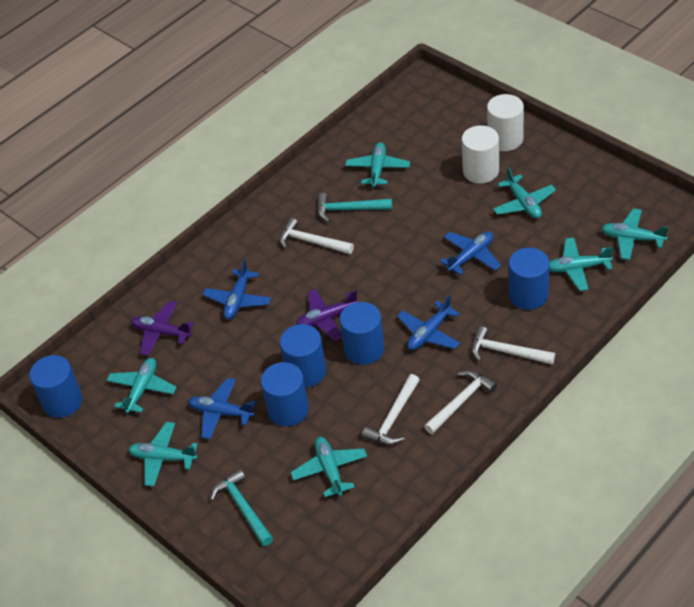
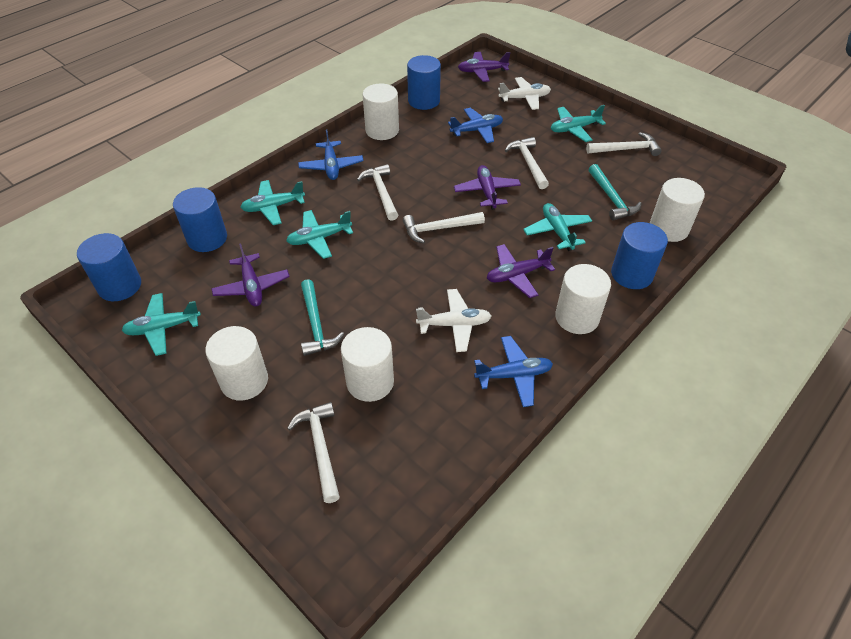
blue cylinder: [29,355,83,418] [261,362,309,426] [280,324,326,387] [340,302,384,365] [508,248,550,310] = 5 -> [77,233,141,301] [173,187,227,252] [407,55,441,110] [611,222,668,289] = 4
blue plane: [188,378,256,439] [202,259,271,319] [397,295,460,350] [440,232,501,275] = 4 -> [298,130,364,180] [448,108,503,143] [474,336,553,407] = 3
purple plane: [131,301,194,356] [296,289,358,341] = 2 -> [211,244,290,307] [454,165,521,210] [458,52,510,82] [487,244,555,298] = 4
turquoise plane: [106,358,177,414] [128,422,198,487] [290,437,367,497] [345,143,410,188] [493,167,556,218] [549,238,613,291] [601,208,669,260] = 7 -> [122,293,201,356] [240,180,305,225] [286,210,353,259] [523,203,592,251] [551,105,606,142] = 5
white cylinder: [462,125,499,184] [487,94,524,151] = 2 -> [205,326,268,401] [341,327,394,402] [363,83,399,140] [555,264,611,334] [650,178,705,242] = 5
white hammer: [280,218,354,254] [362,374,419,445] [424,370,497,434] [471,326,555,365] = 4 -> [287,402,340,503] [357,164,398,221] [403,212,485,244] [505,137,549,189] [586,132,662,156] = 5
white plane: none = 0 -> [416,289,491,352] [498,77,551,110] = 2

